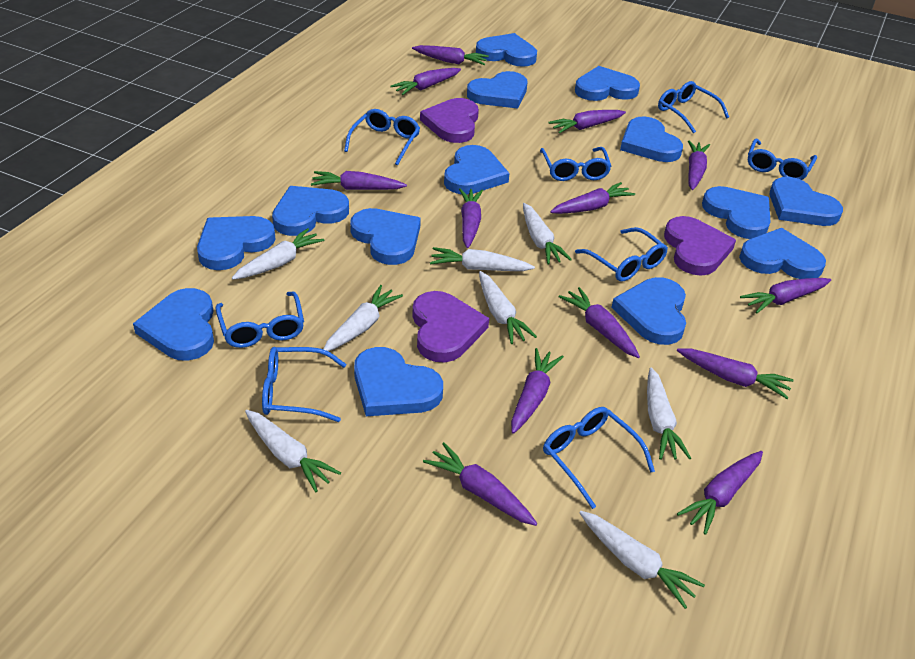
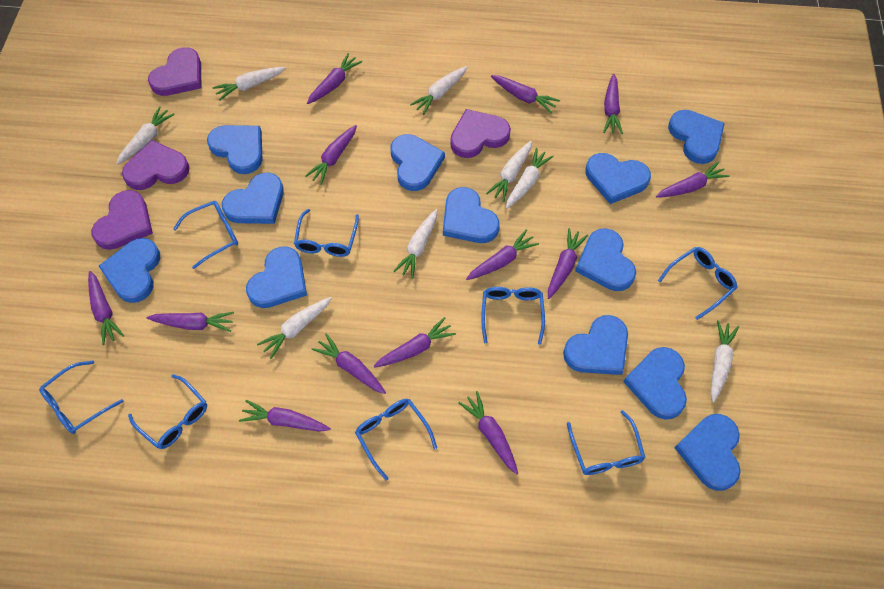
blue heart: [133,288,214,361] [197,216,275,270] [272,186,349,236] [350,208,421,265] [354,347,443,416] [444,145,510,195] [467,71,527,108] [476,33,537,67] [575,66,640,101] [611,277,686,345] [620,117,683,162] [702,186,771,239] [739,228,826,279] [770,177,843,226] = 14 -> [99,238,160,303] [207,125,262,174] [222,173,284,224] [246,246,307,308] [391,134,445,191] [443,187,500,243] [563,315,628,375] [575,228,636,291] [586,153,651,204] [623,347,687,420] [668,110,725,164] [674,414,741,491] = 12
purple heart: [412,291,489,363] [420,98,479,143] [664,216,736,276] = 3 -> [91,190,153,250] [122,140,190,190] [148,47,201,96] [450,109,511,158] = 4

